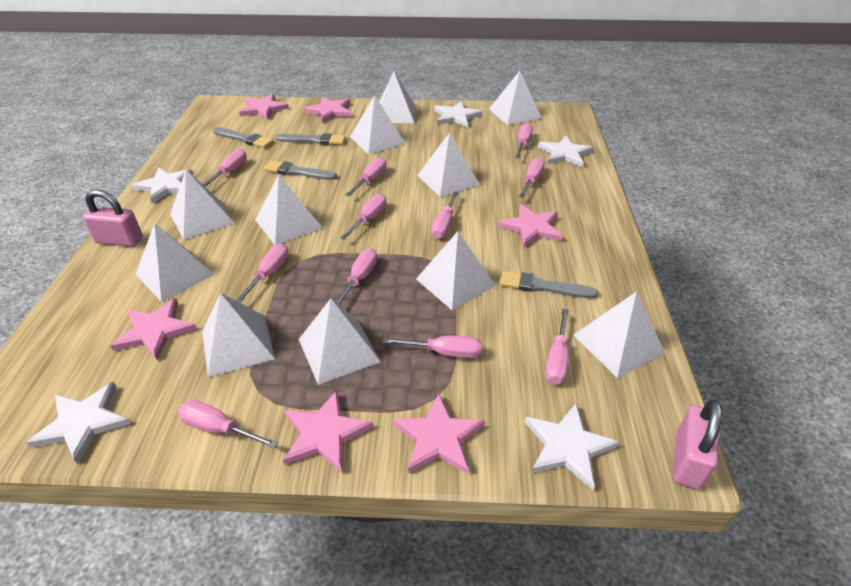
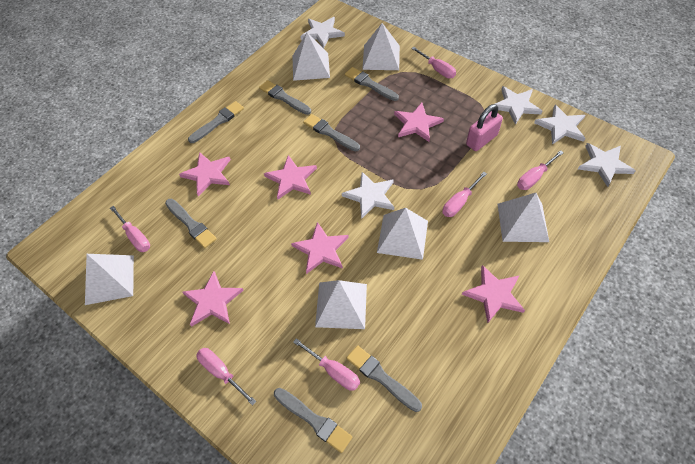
grey brush: [213,127,273,148] [263,161,337,180] [276,133,346,145] [499,271,598,298] = 4 -> [165,199,217,248] [188,101,244,143] [259,80,311,115] [274,388,352,453] [303,114,360,152] [345,67,399,101] [346,345,422,412] = 7
pink padlock: [83,189,143,247] [673,399,722,489] = 2 -> [466,104,503,151] = 1
pink screwdriver: [178,400,278,449] [203,149,247,187] [236,244,288,303] [336,249,377,305] [340,194,387,240] [345,157,387,196] [382,336,482,358] [431,191,459,239] [515,123,533,159] [519,158,545,198] [545,309,569,385] = 11 -> [110,206,150,252] [197,348,256,406] [293,338,360,391] [411,47,456,78] [443,172,487,217] [517,150,564,190] = 6
white pyramid: [135,223,214,302] [170,170,234,240] [202,293,275,377] [255,175,323,245] [299,298,381,385] [350,95,406,154] [379,72,415,123] [416,231,496,310] [418,132,480,197] [489,71,541,125] [574,291,665,378] = 11 -> [85,254,134,305] [293,33,330,81] [315,280,367,329] [362,23,400,70] [377,208,428,260] [498,193,549,242] = 6

